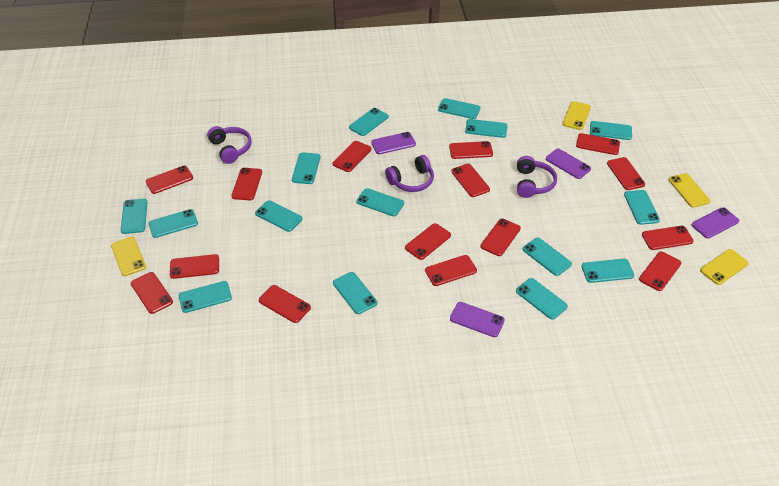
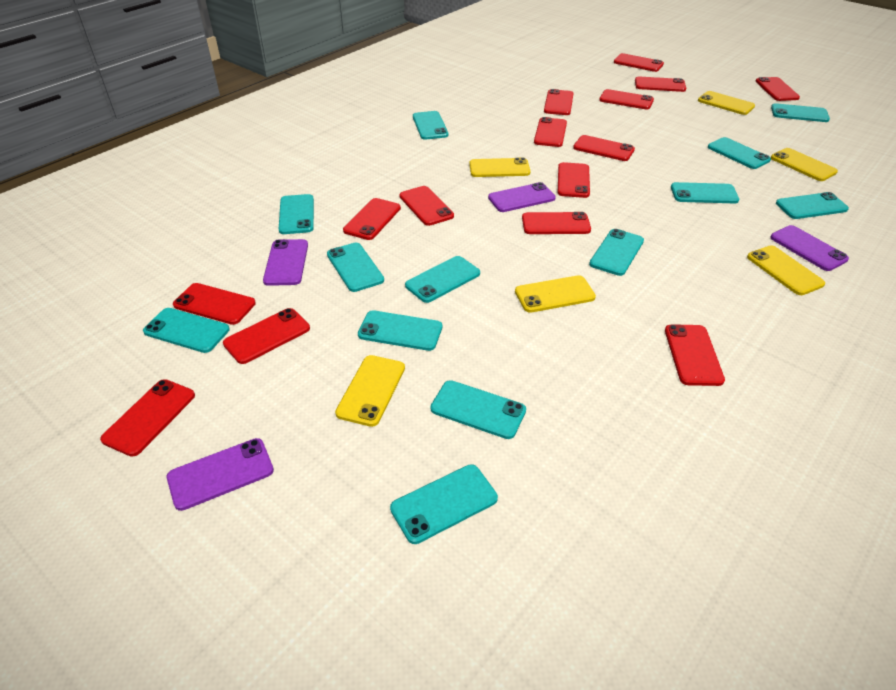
purple headphones: [207,126,252,164] [385,155,434,192] [517,156,557,198] = 3 -> none = 0
turquoise phone: [121,198,147,234] [148,209,198,238] [179,281,232,313] [255,200,303,232] [292,152,321,184] [333,272,377,314] [349,108,389,136] [356,188,404,216] [438,98,480,119] [465,119,508,138] [516,278,568,320] [523,238,572,276] [581,259,634,283] [590,121,632,140] [624,190,660,225] = 15 -> [143,308,230,353] [279,194,314,234] [327,243,384,292] [358,310,442,351] [390,464,498,544] [405,256,480,303] [413,111,449,140] [431,380,526,439] [589,229,644,276] [671,182,739,203] [708,137,771,169] [771,103,830,122] [776,192,849,219] = 13
yellow phone: [111,237,146,276] [562,101,591,130] [669,173,710,208] [700,249,749,285] = 4 -> [335,355,405,427] [469,157,530,177] [515,275,596,313] [698,91,755,115] [747,245,825,295] [771,148,838,181] = 6

